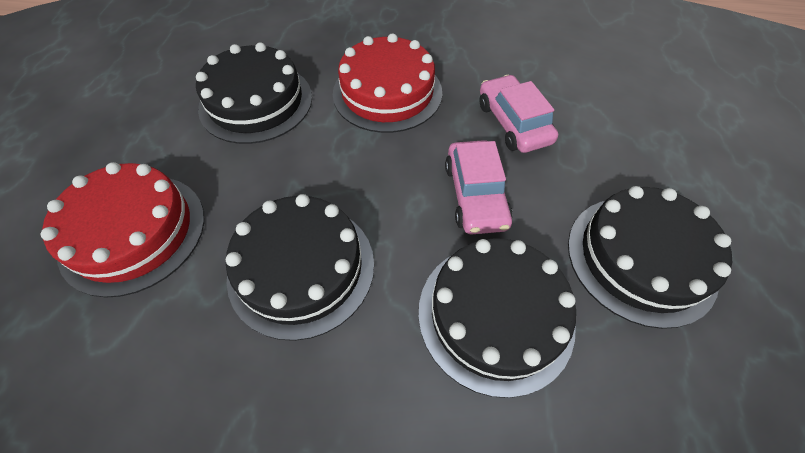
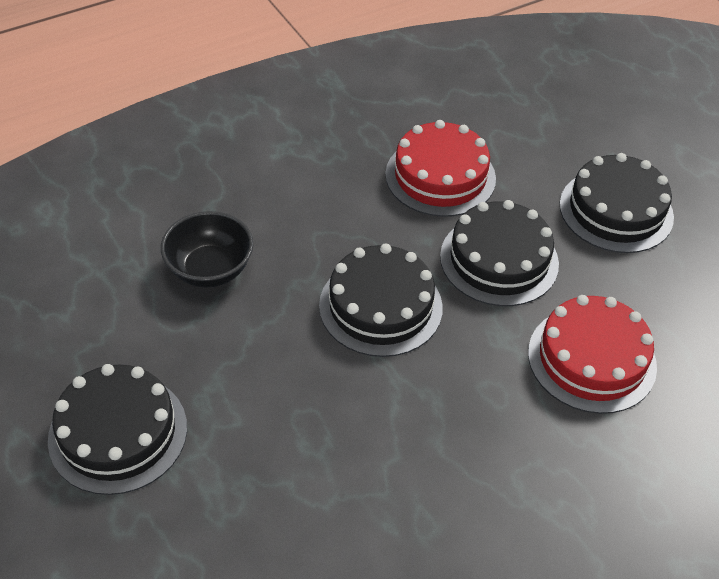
black bowl: none = 0 -> [161,211,253,287] = 1
pink car: [445,140,513,234] [479,75,558,153] = 2 -> none = 0

